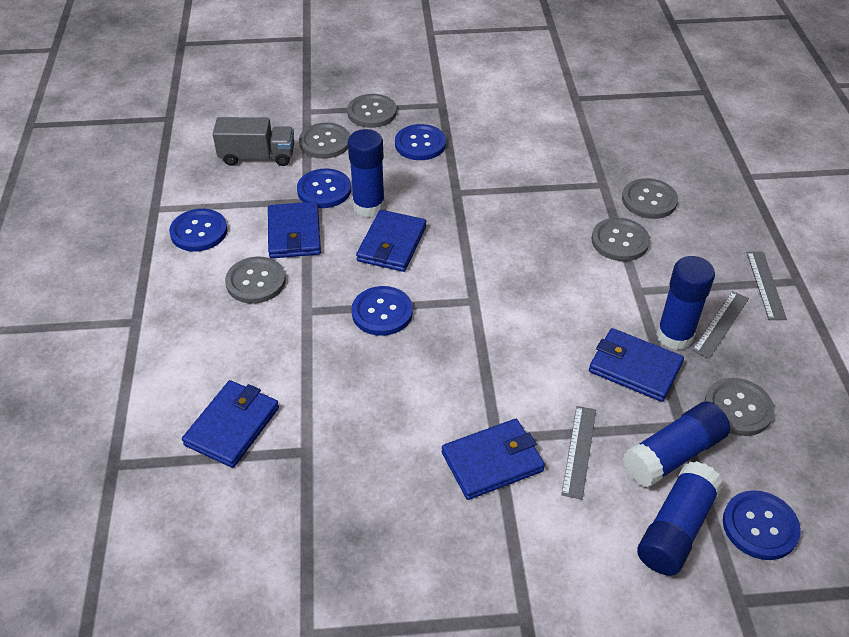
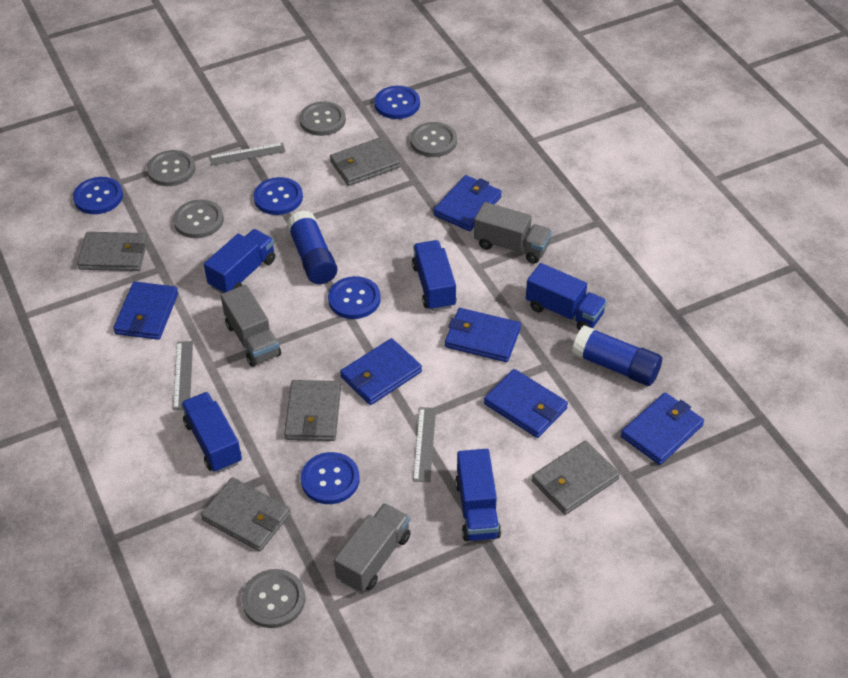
blue glue stick: [348,129,385,217] [623,401,730,488] [637,461,723,576] [656,256,715,350] = 4 -> [287,210,338,284] [572,325,662,386] = 2
blue truck: none = 0 -> [181,392,242,473] [204,229,275,293] [412,240,456,311] [455,449,501,541] [526,263,607,331] = 5
blue wallet: [182,380,279,468] [268,202,321,259] [356,210,426,272] [442,419,545,500] [589,328,684,402] = 5 -> [113,282,178,340] [340,338,422,405] [433,175,502,231] [445,308,521,362] [484,369,568,438] [621,392,704,465] = 6
grey button: [225,257,286,304] [299,123,350,159] [347,94,397,128] [592,218,650,261] [622,178,678,219] [704,378,774,436] = 6 -> [147,150,196,186] [173,200,224,238] [242,569,305,628] [299,102,346,136] [410,122,457,157] = 5
grey truck: [213,117,294,166] = 1 -> [221,285,281,367] [334,503,411,592] [474,202,552,264] = 3
grey wallet: none = 0 -> [77,232,148,271] [201,477,291,552] [284,380,341,441] [330,137,400,186] [532,441,620,515] = 5

